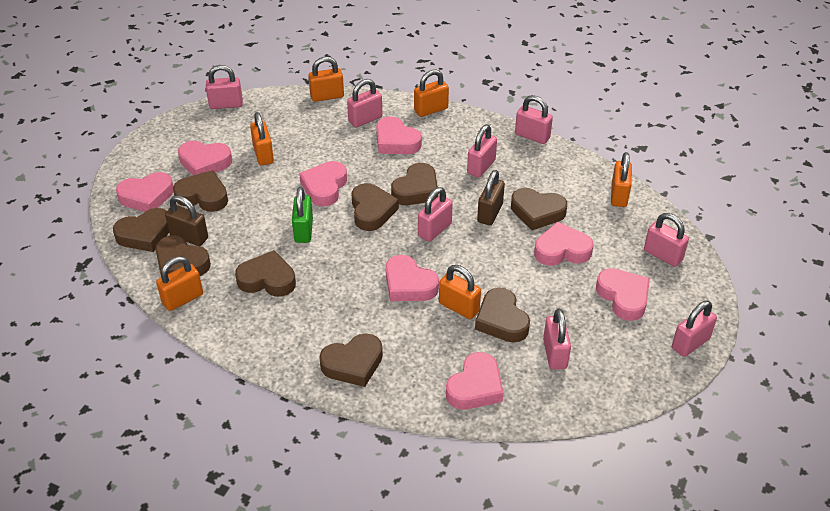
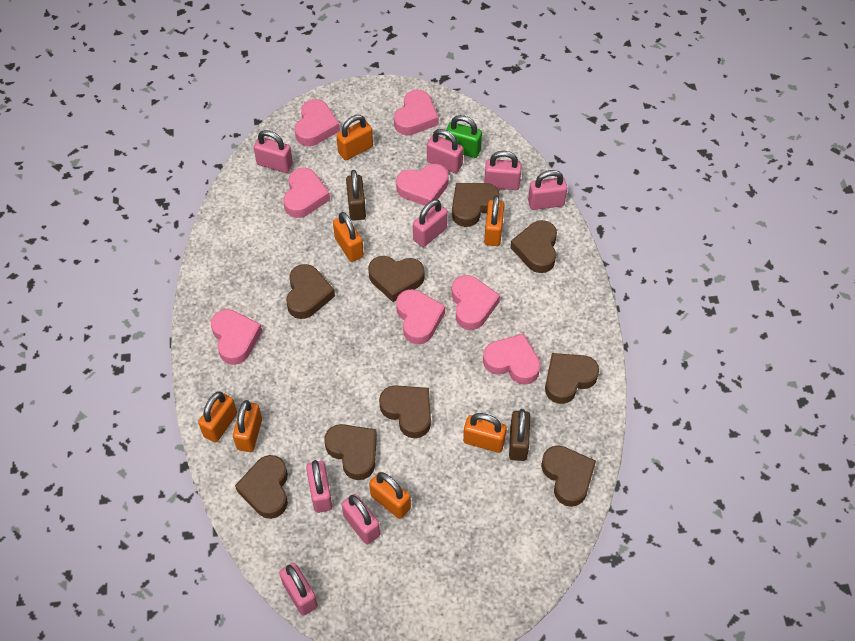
orange padlock: [156,256,203,311] [250,112,274,165] [308,57,344,102] [414,69,449,117] [439,265,481,319] [611,152,632,207] = 6 -> [198,392,237,443] [233,400,262,452] [333,212,364,262] [336,115,373,160] [369,472,411,519] [463,413,507,453] [484,195,504,246] = 7

